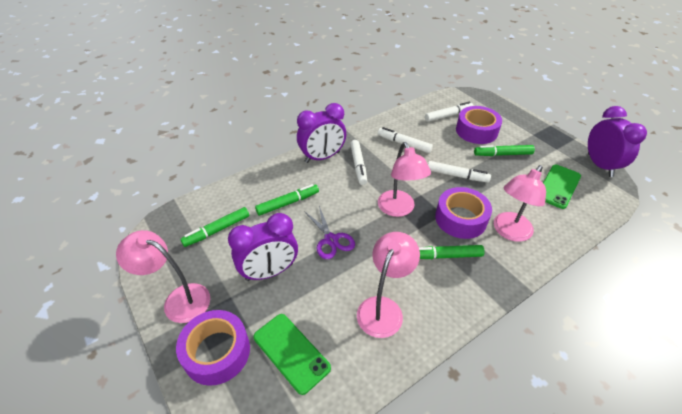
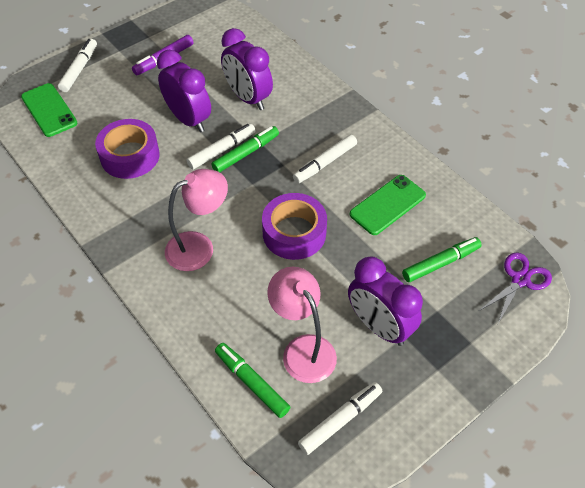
green marker: [180,207,249,247] [255,184,319,216] [419,245,485,259] [474,145,535,156] = 4 -> [211,126,279,172] [215,343,290,418] [402,237,482,282] = 3
pink lamp: [116,230,210,323] [357,232,420,338] [378,142,431,217] [494,165,546,242] = 4 -> [165,169,228,271] [267,267,337,383] = 2
purple marker: none = 0 -> [132,35,194,75] = 1
purple tape: [176,310,250,386] [435,187,492,239] [456,106,502,144] = 3 -> [95,119,160,179] [262,193,327,260] = 2

